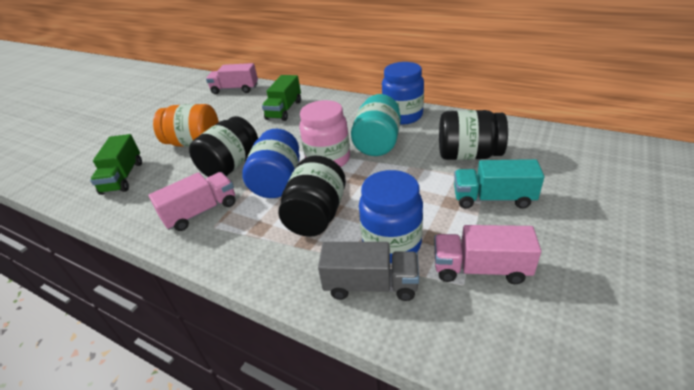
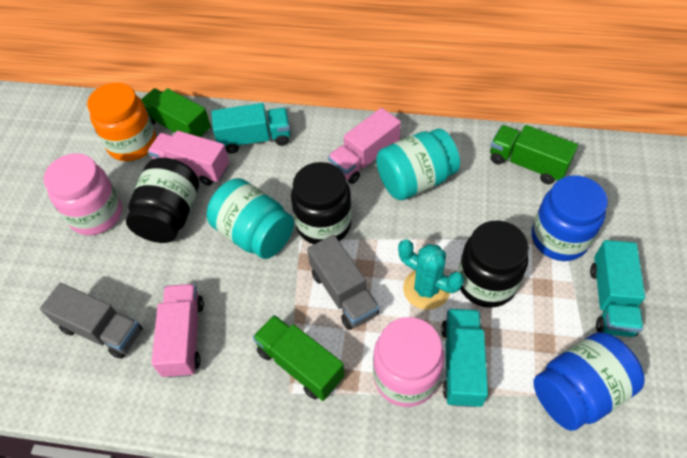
blue jar: [242,129,300,198] [359,170,423,263] [382,62,424,125] = 3 -> [532,175,608,261] [533,332,644,431] = 2
green truck: [90,134,142,195] [262,75,301,121] = 2 -> [141,88,211,138] [253,315,345,401] [490,125,578,184] = 3
grey truck: [318,242,419,301] = 1 -> [40,283,142,359] [307,235,379,330] = 2
pink jar: [299,100,350,167] = 1 -> [44,153,122,235] [373,317,444,407] = 2
turquoise cactus: none = 0 -> [398,239,464,310] = 1
turquoise jar: [351,94,401,156] = 1 -> [207,178,294,259] [376,129,460,200] = 2
turquoise truck: [454,159,544,209] = 1 -> [211,103,290,153] [441,309,488,407] [590,240,645,337] = 3

